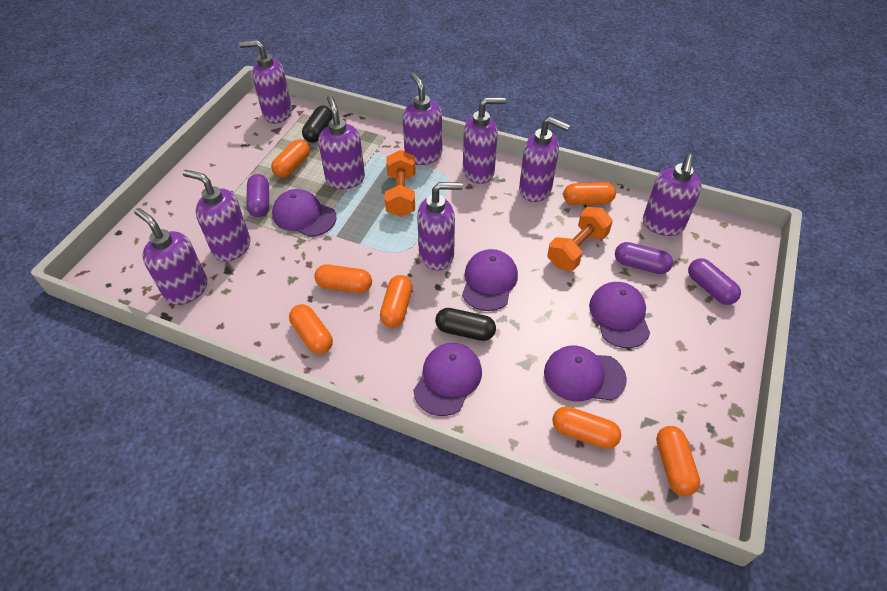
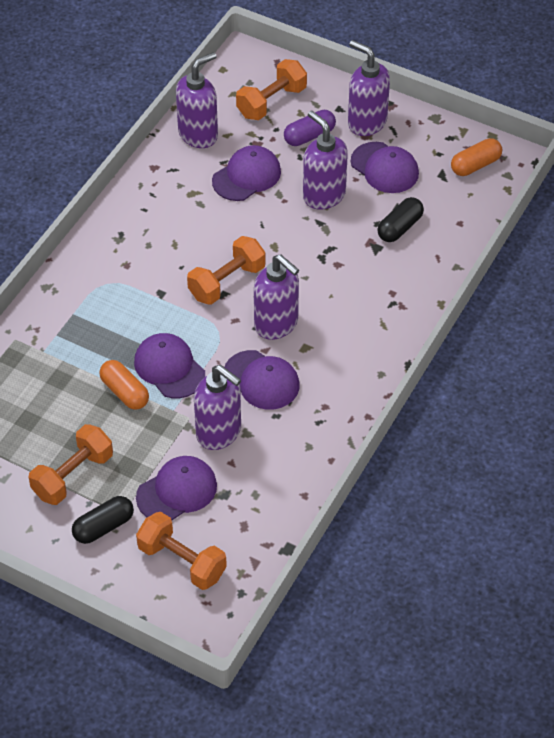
orange capsule: [271,139,310,178] [289,304,333,354] [314,264,372,293] [380,275,412,328] [552,406,621,449] [563,182,616,205] [656,426,700,496] = 7 -> [99,360,149,410] [451,138,502,176] = 2
orange dumbbell: [385,150,415,217] [547,207,613,271] = 2 -> [29,424,113,505] [136,512,227,590] [187,236,266,305] [236,59,307,120] = 4
purple capsule: [246,174,269,217] [615,242,673,274] [688,258,741,305] = 3 -> [284,110,336,146] = 1
purple soap dispenser: [134,208,207,305] [183,169,250,262] [239,40,292,124] [318,95,365,190] [403,73,442,165] [417,182,463,270] [463,97,506,184] [519,117,570,202] [643,154,702,236] = 9 -> [176,52,218,148] [194,365,241,450] [254,254,299,340] [303,110,348,210] [348,40,390,136] = 5

